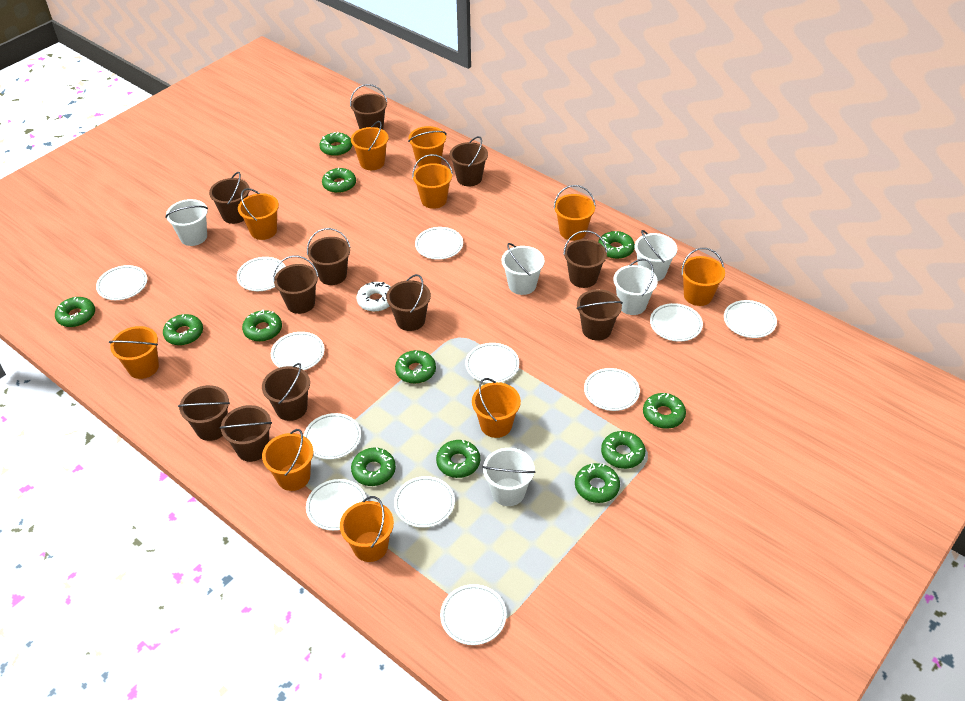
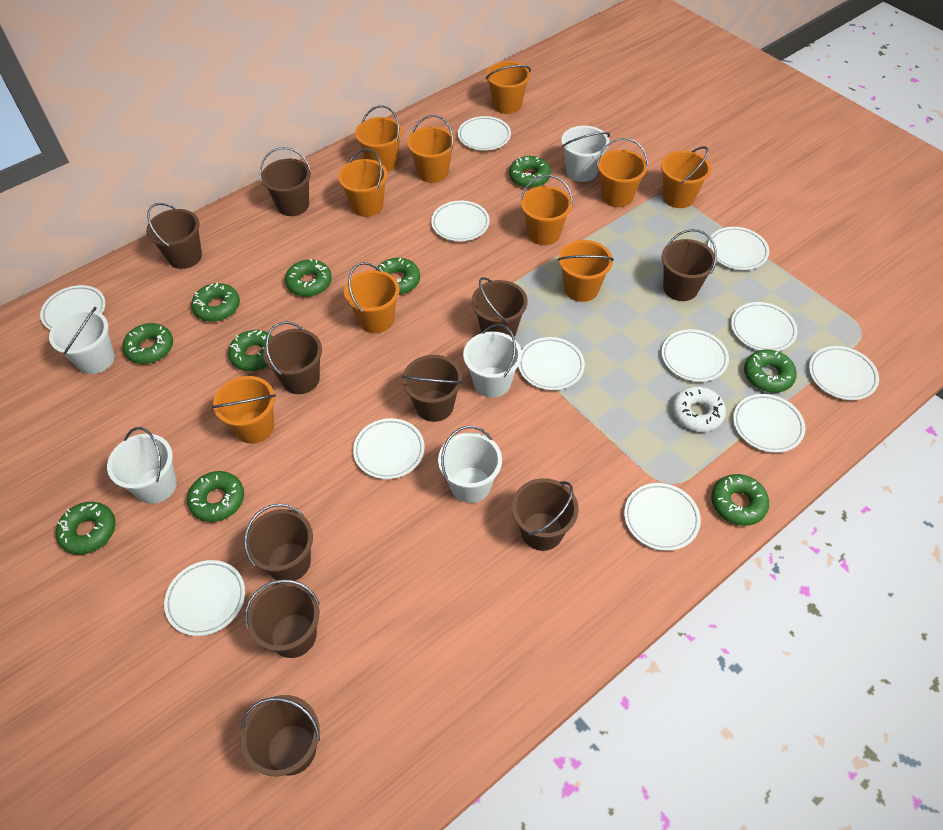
brown bucket: [178,385,230,441] [209,172,250,224] [220,405,272,462] [262,363,310,421] [273,256,319,314] [307,228,351,285] [350,84,387,129] [386,274,431,331] [450,136,488,186] [563,230,607,288] [576,289,623,341] = 11 -> [146,203,202,269] [241,695,320,776] [244,504,313,581] [245,579,320,658] [260,147,311,216] [263,321,322,394] [401,355,463,422] [472,277,528,337] [512,478,579,551] [662,229,717,301] = 10
green donut: [55,297,95,327] [163,314,203,345] [242,310,282,342] [319,132,352,156] [322,168,356,193] [351,448,396,486] [395,350,436,384] [436,440,480,478] [575,463,620,503] [598,231,635,259] [601,431,645,469] [643,393,686,429] = 12 -> [56,502,116,555] [122,323,173,364] [187,471,244,522] [191,283,240,322] [228,330,273,371] [285,259,332,297] [376,258,420,295] [509,156,551,188] [711,474,769,526] [744,350,797,393] = 10

